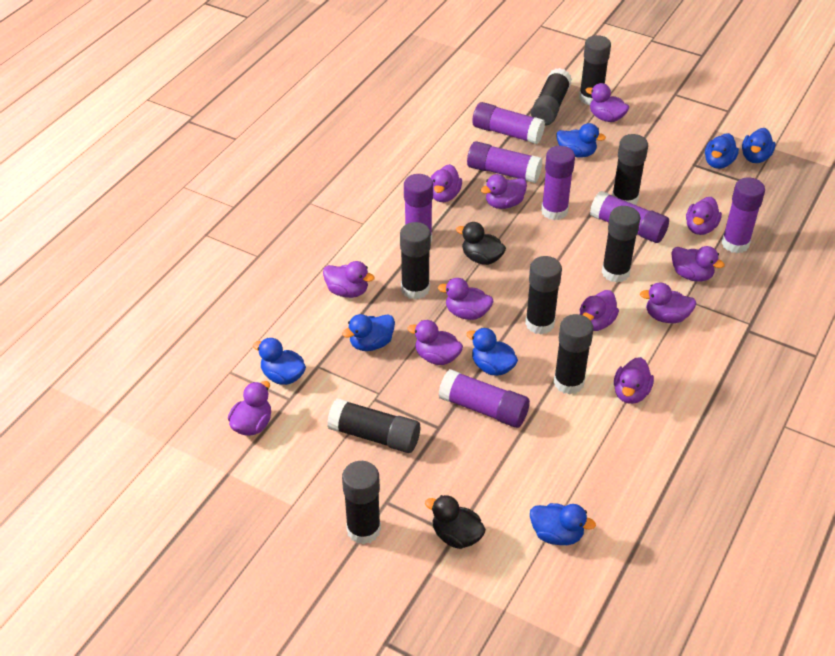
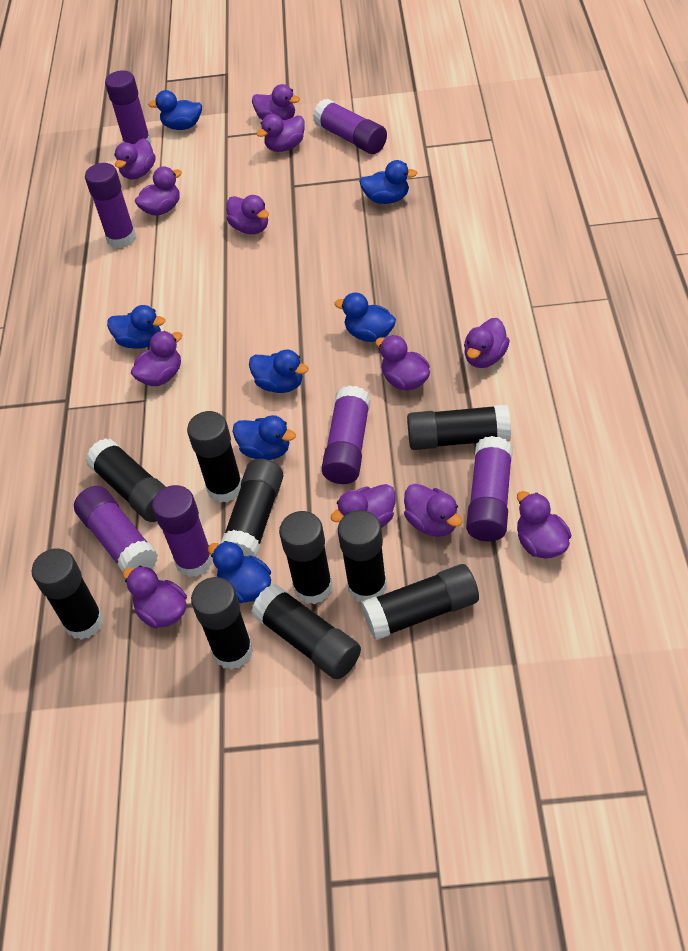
black duck: [425,495,486,549] [456,222,506,265] = 2 -> none = 0
black glue stick: [327,399,420,453] [342,461,381,544] [400,222,431,300] [525,256,562,334] [531,68,572,126] [554,314,594,394] [579,35,611,106] [602,206,641,283] [612,134,648,205] = 9 -> [32,548,104,640] [85,438,166,522] [187,411,242,503] [191,577,253,670] [220,458,283,557] [251,584,361,679] [279,511,333,604] [338,510,387,602] [361,564,479,640] [407,404,511,450] = 10

